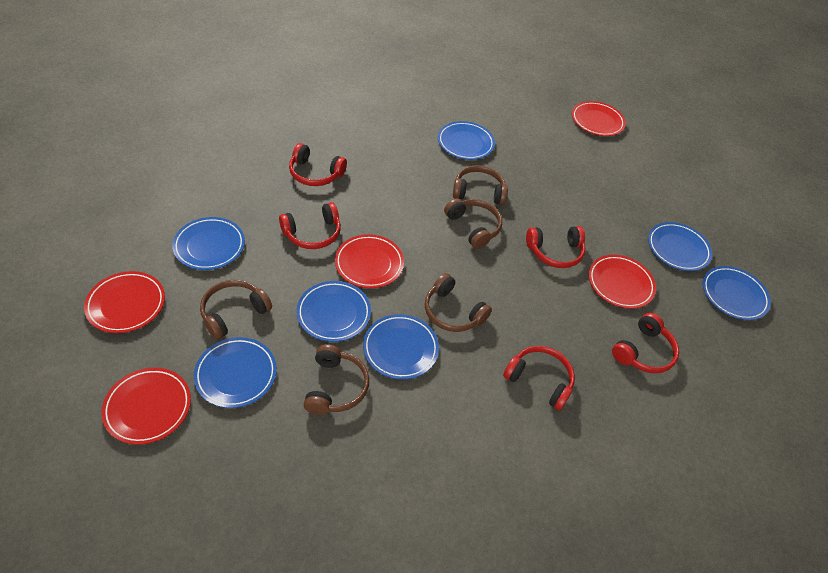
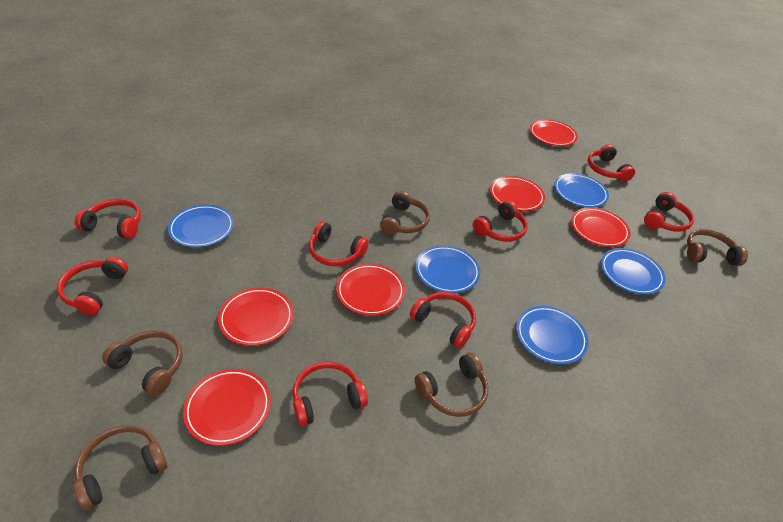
blue plate: [172,217,245,270] [194,337,277,408] [297,281,371,342] [363,314,439,379] [438,121,495,160] [648,222,712,271] [703,266,771,320] = 7 -> [168,205,234,248] [415,245,480,293] [516,306,588,365] [554,173,609,208] [601,248,666,295] = 5
red headphones: [279,202,341,249] [289,143,347,186] [503,346,575,410] [526,226,585,268] [612,313,679,373] = 5 -> [57,257,128,315] [75,198,141,239] [293,361,368,426] [309,221,369,267] [410,292,476,348] [473,200,528,242] [588,144,635,182] [644,192,694,232] = 8
red plate: [84,271,165,333] [101,368,191,445] [335,234,404,288] [572,101,626,136] [589,255,656,309] = 5 -> [183,369,271,446] [218,288,293,346] [336,264,405,316] [490,176,545,211] [530,119,578,146] [571,207,630,247] = 6

